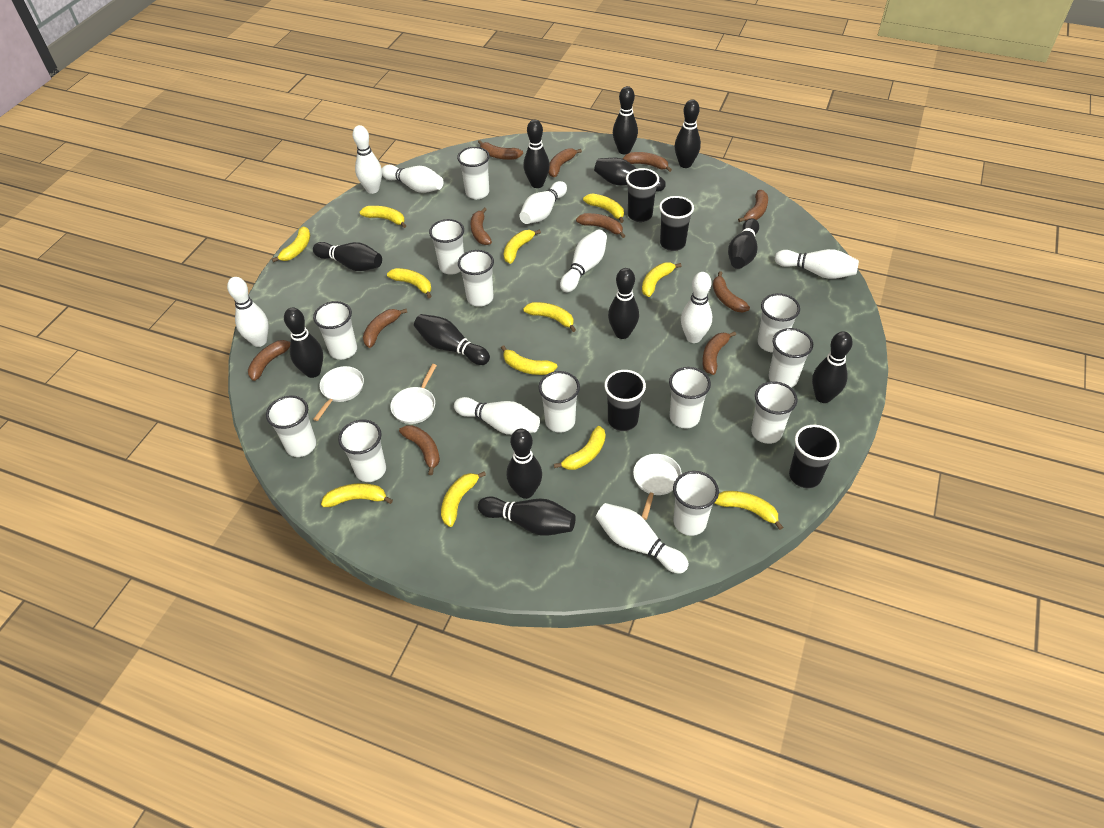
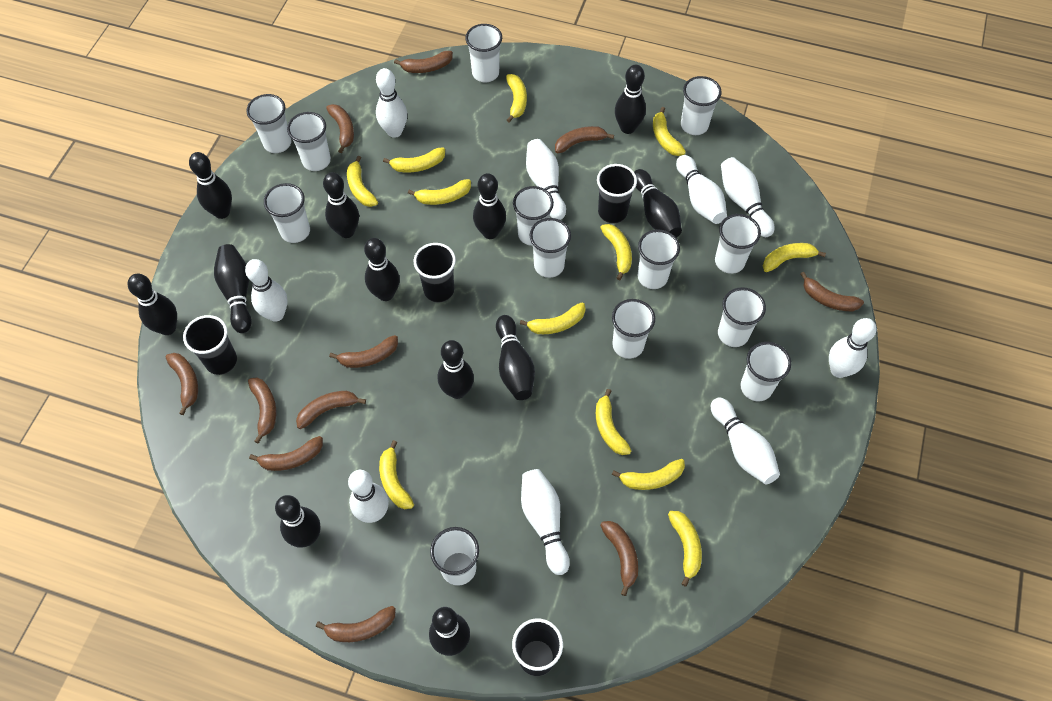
white cup: [266,395,316,457] [313,301,357,360] [338,420,386,482] [429,219,464,275] [457,147,490,199] [458,250,494,307] [539,371,580,433] [669,367,711,429] [673,471,719,536] [751,381,798,444] [757,293,800,353] [768,328,813,388] = 12 -> [246,94,292,153] [264,183,310,243] [287,112,331,171] [430,527,479,586] [465,24,502,82] [513,186,554,246] [530,218,571,278] [612,299,655,359] [638,229,680,289] [681,76,722,135] [715,214,761,274] [718,287,766,347] [741,342,791,401] = 13
white pan: [314,366,364,421] [390,364,437,424] [633,454,682,520] = 3 -> none = 0

